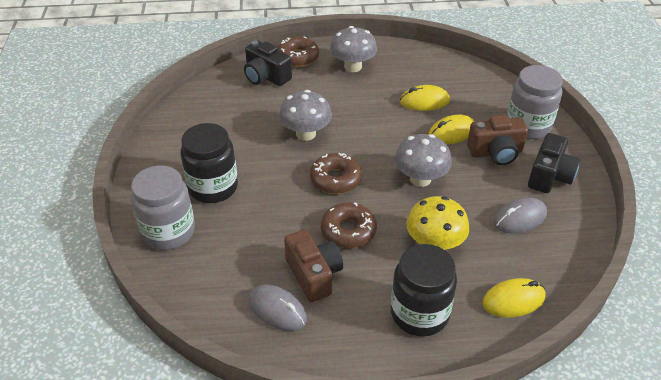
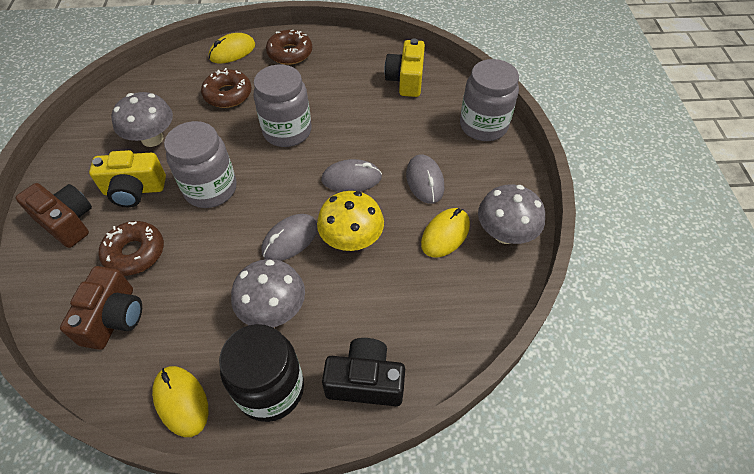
black camera: [244,40,292,86] [528,133,580,193] = 2 -> [322,338,405,406] = 1
black jar: [180,123,238,203] [391,244,457,336] = 2 -> [219,324,304,422] = 1
grey jar: [131,165,195,250] [507,65,563,139] = 2 -> [164,121,237,208] [253,65,311,147] [460,59,519,141] = 3
grey mouse: [249,285,307,331] [494,197,547,234] = 2 -> [262,214,318,261] [321,159,382,192] [406,154,444,204] = 3
yellow camera: none = 0 -> [89,150,166,207] [384,38,425,97] = 2

